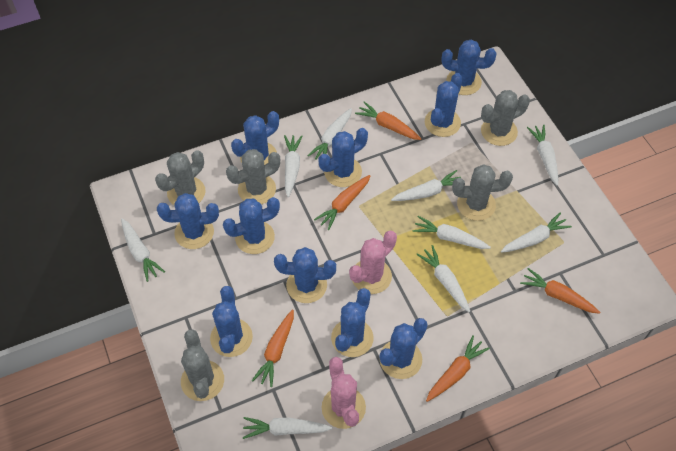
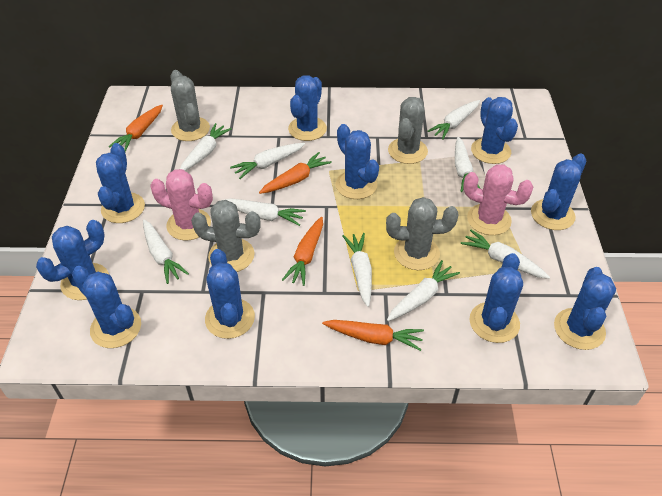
grey cactus: [155,150,206,205] [181,329,224,401] [226,149,280,204] [452,164,513,221] [481,90,530,146] = 5 -> [170,70,210,141] [191,200,261,272] [386,197,459,270] [388,97,428,164] = 4
orange carrot: [252,309,294,387] [314,175,370,230] [355,102,421,140] [426,335,490,402] [520,268,600,314] = 5 -> [109,105,163,152] [259,152,332,194] [282,217,323,286] [322,320,424,351] = 4

